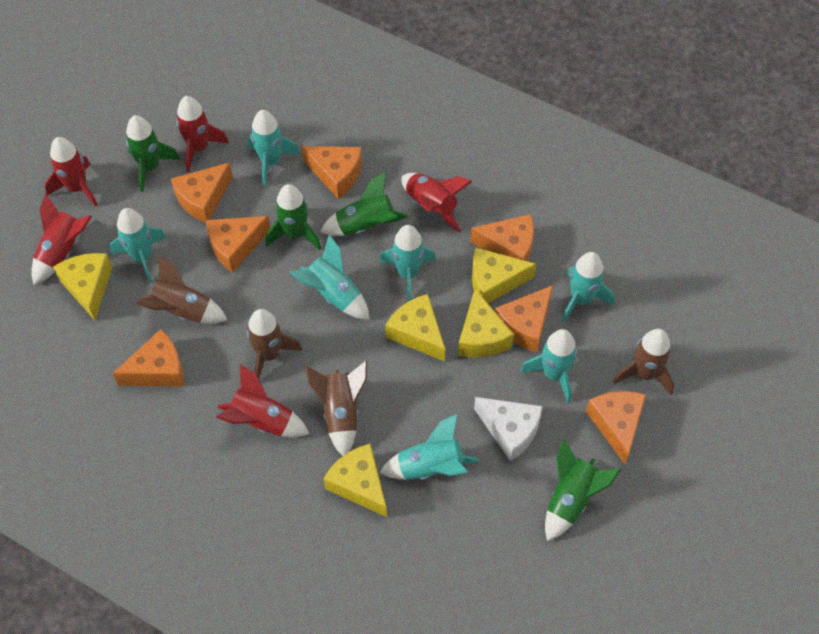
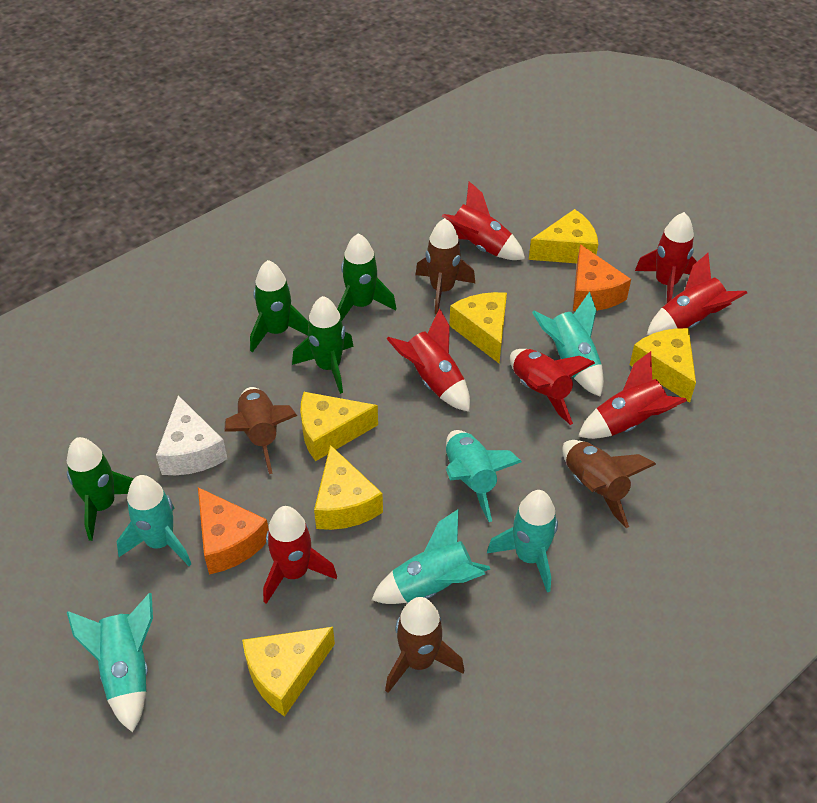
orange cheese: [113,329,184,387] [171,162,233,223] [206,216,270,273] [301,146,362,199] [470,214,534,261] [495,285,553,352] [586,391,646,464] = 7 -> [198,487,269,574] [573,244,631,311] = 2
red rocket: [31,194,92,285] [45,137,98,207] [176,96,229,172] [216,364,309,437] [402,173,472,233] = 5 -> [263,506,337,604] [387,308,470,412] [442,181,525,260] [510,349,595,425] [578,351,687,439] [635,212,697,303] [647,253,747,335] = 7
turquoise rocket: [110,208,166,283] [247,110,300,187] [289,235,369,320] [379,225,436,301] [379,414,479,480] [521,329,577,403] [562,252,614,322] = 7 -> [67,593,153,732] [117,475,191,566] [371,509,490,604] [446,430,522,522] [487,490,558,592] [532,292,604,397] = 6
yellow cheese: [53,253,112,320] [323,444,387,517] [385,294,445,361] [458,289,514,357] [472,247,536,303] = 5 -> [242,627,335,717] [300,392,378,461] [314,445,383,530] [449,292,507,363] [529,209,598,263] [630,328,696,403] = 6

